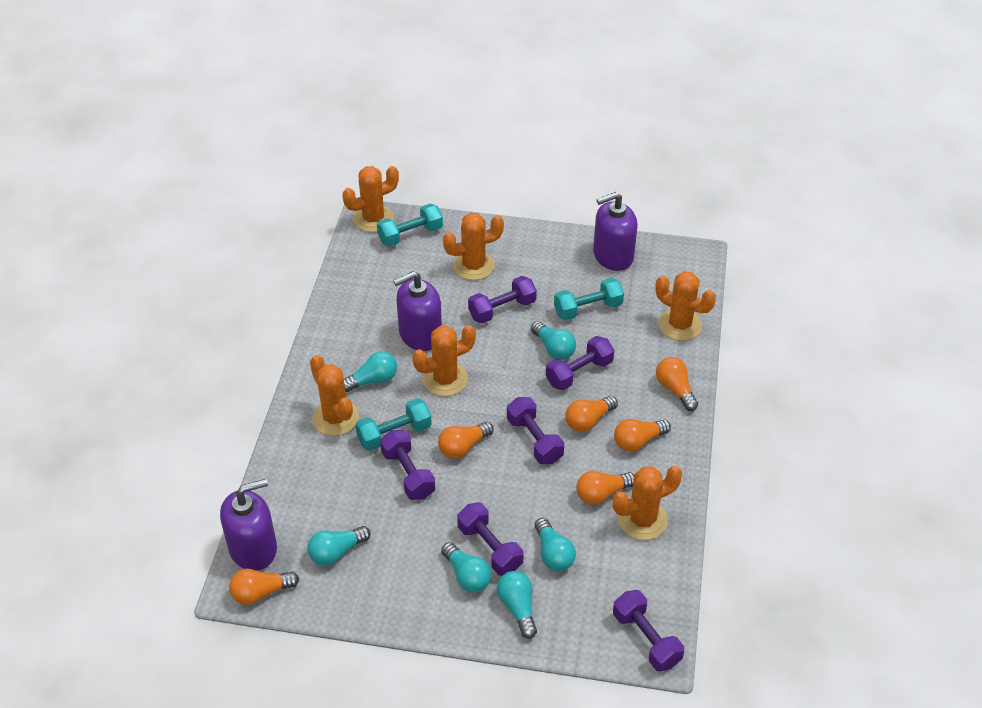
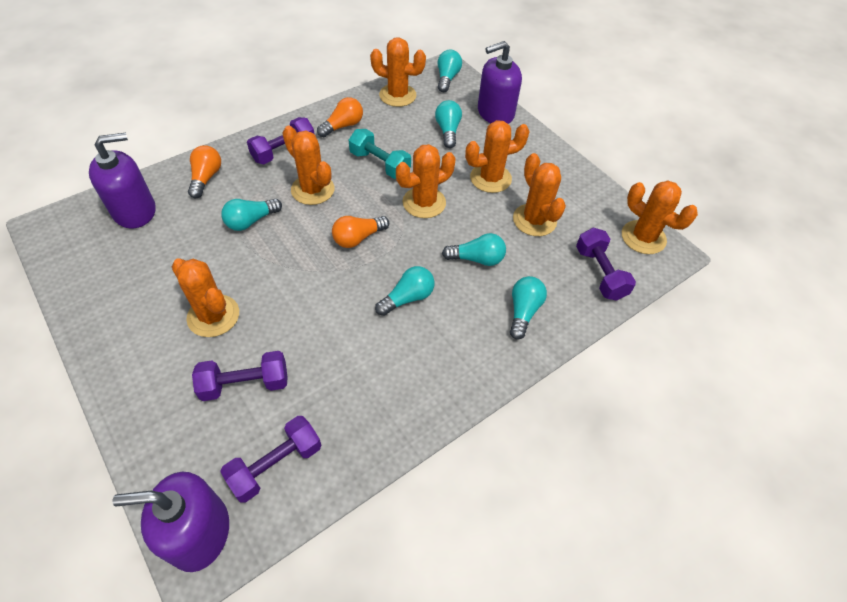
orange cactus: [310,355,359,436] [342,166,399,232] [412,325,476,396] [443,213,504,280] [612,466,682,540] [655,271,716,341] = 6 -> [172,258,239,337] [282,126,334,205] [370,38,426,107] [396,144,456,218] [465,120,530,193] [513,153,566,236] [622,180,698,254] = 7
orange light bulb: [229,569,299,605] [438,422,494,459] [565,396,618,432] [576,471,634,505] [614,419,671,452] [656,357,698,411] = 6 -> [188,145,221,198] [317,97,363,137] [332,216,389,248] = 3
purple dumbbell: [380,430,435,500] [457,502,524,576] [468,276,537,323] [507,397,564,464] [546,336,614,390] [613,590,684,672] = 6 -> [192,351,288,401] [220,416,321,503] [247,117,314,164] [576,227,636,301] = 4
turquoise dumbbell: [355,398,432,451] [377,204,443,247] [554,278,624,320] = 3 -> [349,129,411,179] = 1

